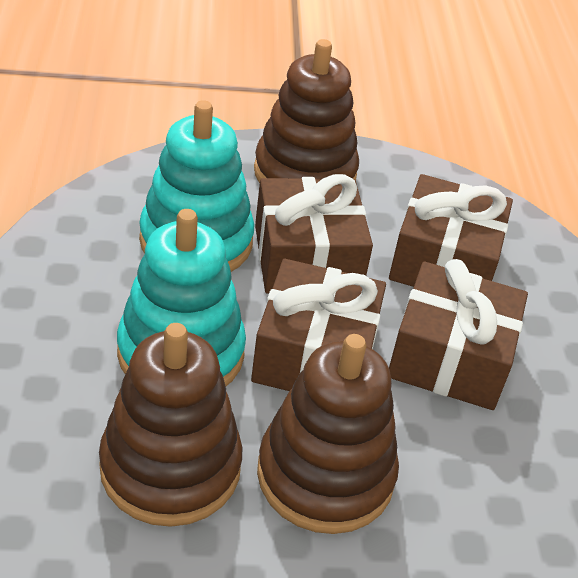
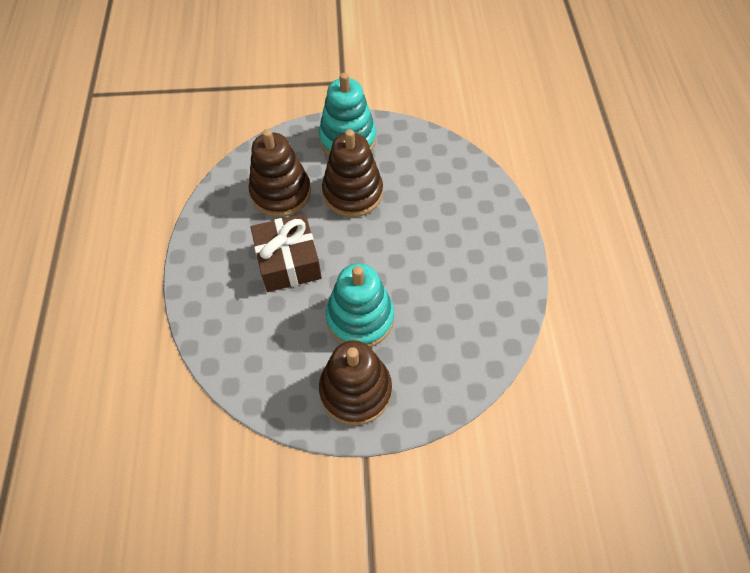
brown gift: [251,259,386,391] [255,174,373,294] [389,174,513,287] [389,259,528,410] = 4 -> [251,214,322,292] = 1

